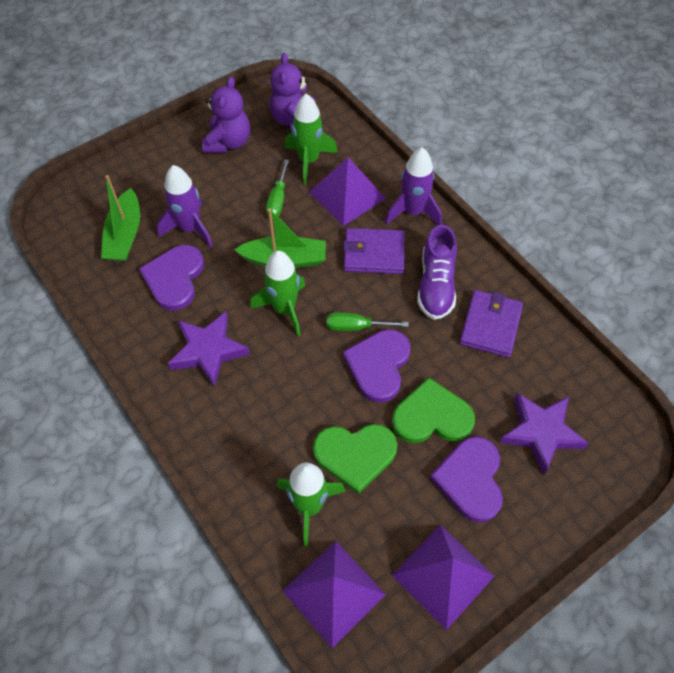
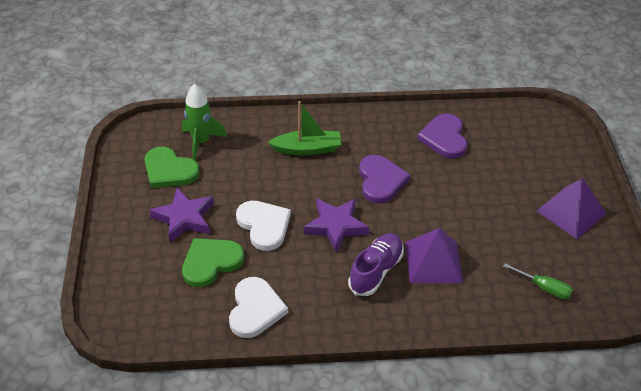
green boat: [101,175,140,261] [234,208,326,268] = 2 -> [268,101,342,155] = 1
green rocket: [250,251,305,336] [277,463,346,547] [285,94,338,184] = 3 -> [182,84,227,160] = 1
green screwdriver: [266,159,289,218] [327,313,409,331] = 2 -> [503,263,573,299] = 1
purple heart: [139,245,204,311] [343,329,410,403] [430,436,503,522] = 3 -> [359,155,410,204] [417,114,467,159] = 2
purple pyramid: [283,541,386,648] [309,157,386,226] [392,525,495,630] = 3 -> [405,228,463,283] [537,178,607,239] = 2
purple rocket: [157,165,213,247] [385,148,442,225] = 2 -> none = 0
purple teddy bear: [202,77,250,153] [270,53,315,130] = 2 -> none = 0
purple wallet: [343,228,405,274] [459,290,523,358] = 2 -> none = 0
white heart: none = 0 -> [229,277,288,338] [236,201,291,251] = 2

